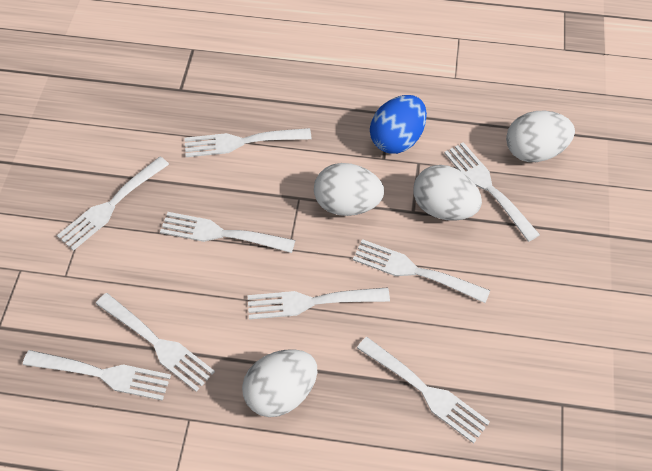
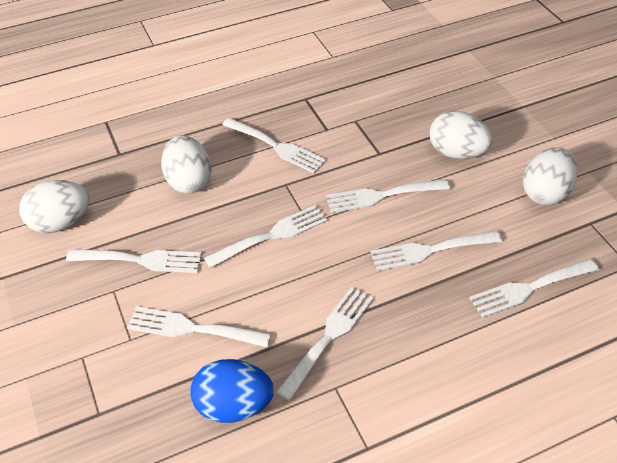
white fork: [23,350,171,401] [57,157,169,251] [96,293,215,392] [160,212,295,253] [184,128,311,157] [248,287,390,320] [353,239,490,303] [357,337,490,443] [444,142,540,242] = 9 -> [66,249,202,273] [127,306,271,347] [204,205,328,268] [222,118,326,173] [277,287,374,401] [326,179,450,213] [370,231,502,271] [470,259,599,318] = 8

